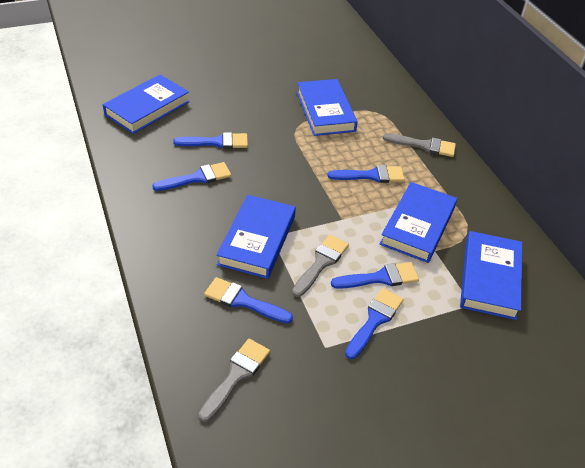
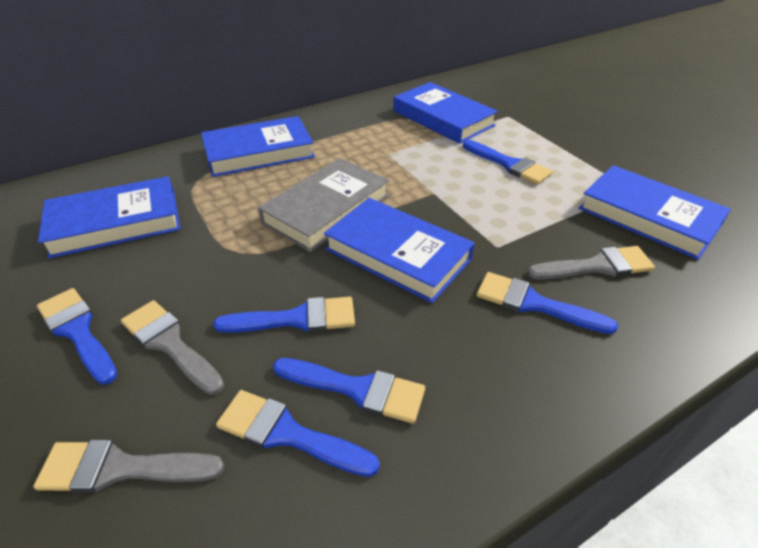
grey book: none = 0 -> [258,158,389,252] = 1

